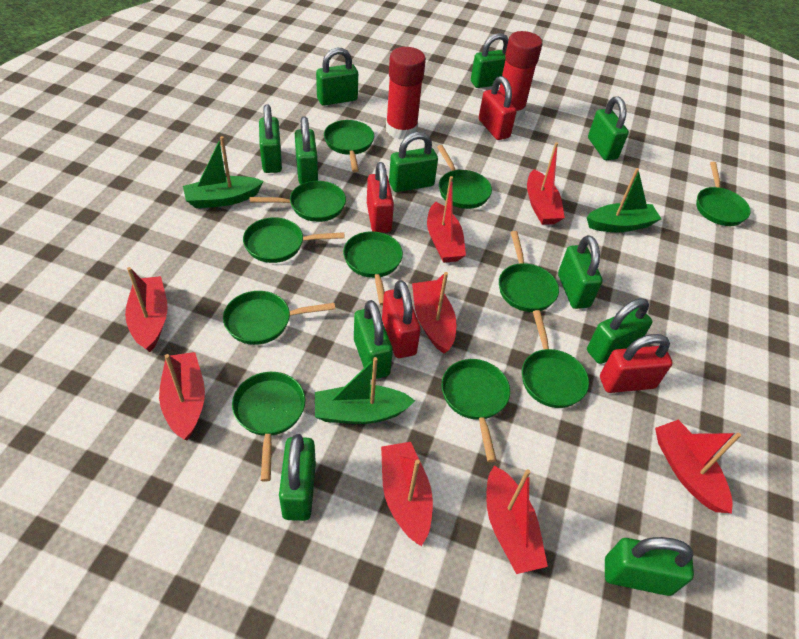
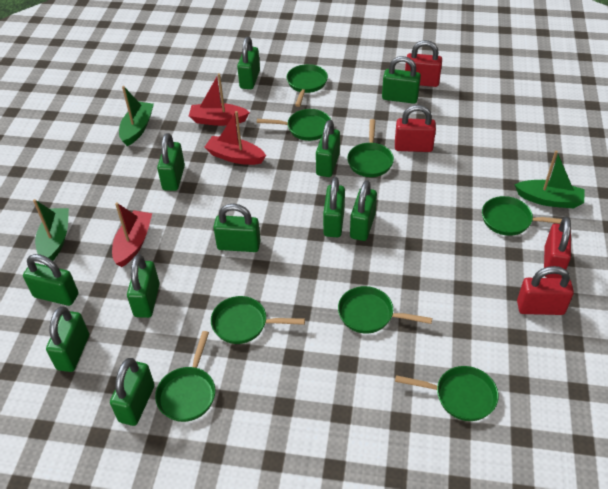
green pan: [223,291,335,345] [232,372,305,482] [243,217,345,263] [250,181,346,222] [324,120,374,172] [343,231,403,306] [437,145,492,209] [441,359,510,462] [499,231,559,312] [522,310,589,408] [696,162,751,226] = 11 -> [155,331,215,422] [211,296,305,344] [257,109,331,141] [287,64,328,107] [338,286,432,333] [347,119,394,177] [395,366,499,421] [482,196,562,236] = 8
red boat: [125,267,168,352] [159,352,205,440] [381,442,433,546] [412,272,456,354] [427,176,466,263] [486,465,548,574] [527,142,565,225] [655,420,741,513] = 8 -> [112,202,152,267] [189,73,250,126] [204,111,266,165] = 3
red glue stick: [386,47,426,140] [499,31,542,120] = 2 -> none = 0

